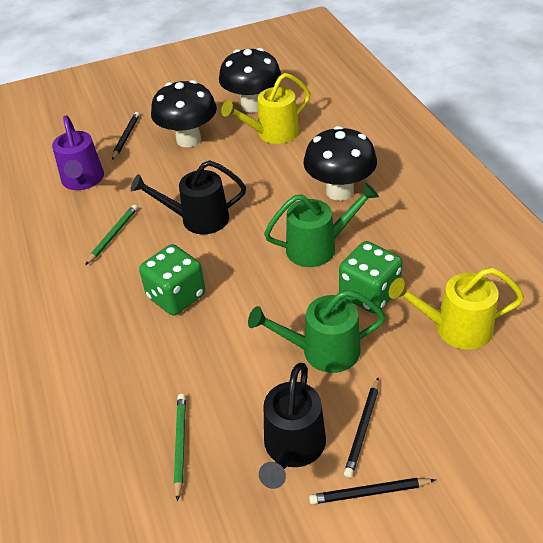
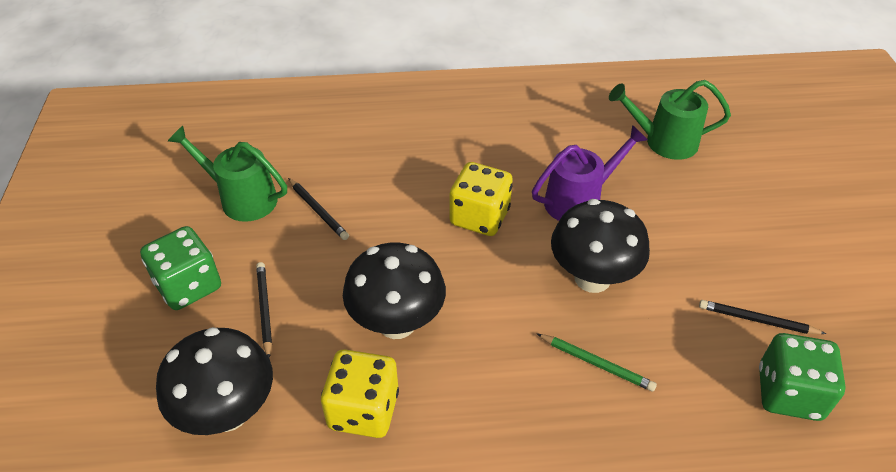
black watering can: [131,160,246,234] [259,363,326,489] = 2 -> none = 0
green pencil: [85,205,138,265] [174,394,186,502] = 2 -> [537,334,657,392] = 1
yellow dice: none = 0 -> [321,349,399,438] [450,162,513,236] = 2
yellow watering can: [221,73,310,144] [389,267,524,350] = 2 -> none = 0

